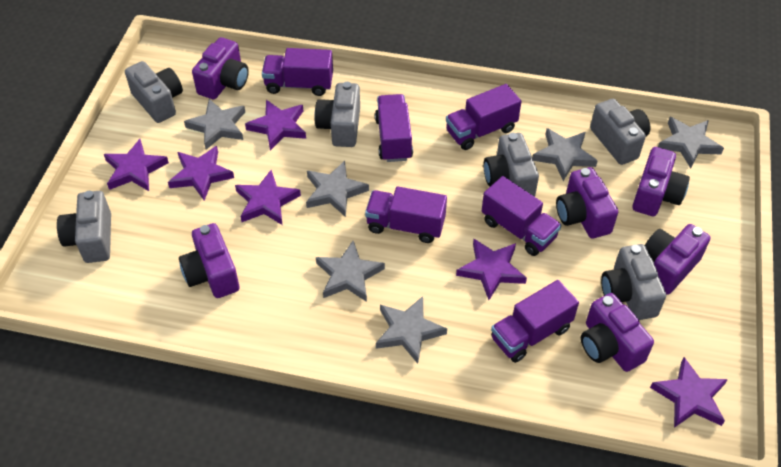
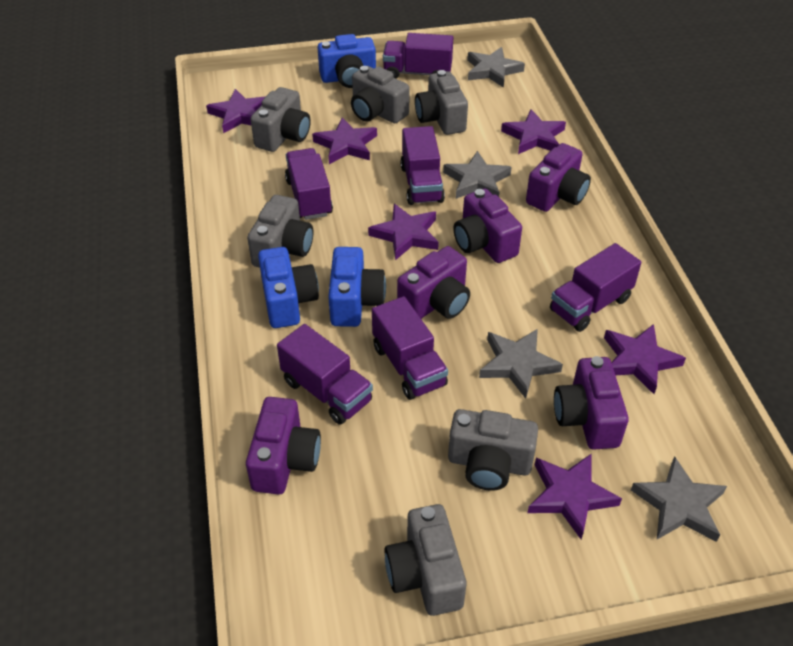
blue camera: none = 0 -> [258,247,319,328] [318,34,376,88] [328,247,386,327] = 3
grey star: [184,99,245,150] [306,161,369,217] [316,241,385,302] [376,296,447,364] [533,128,598,181] [658,117,724,168] = 6 -> [443,151,512,199] [467,47,525,88] [479,329,563,399] [631,456,727,542] = 4
purple camera: [179,223,239,298] [192,37,249,99] [556,167,618,238] [581,293,654,372] [632,147,690,216] [645,224,710,295] = 6 -> [246,397,321,495] [397,246,470,319] [453,188,522,263] [526,143,591,212] [554,356,629,450] = 5

